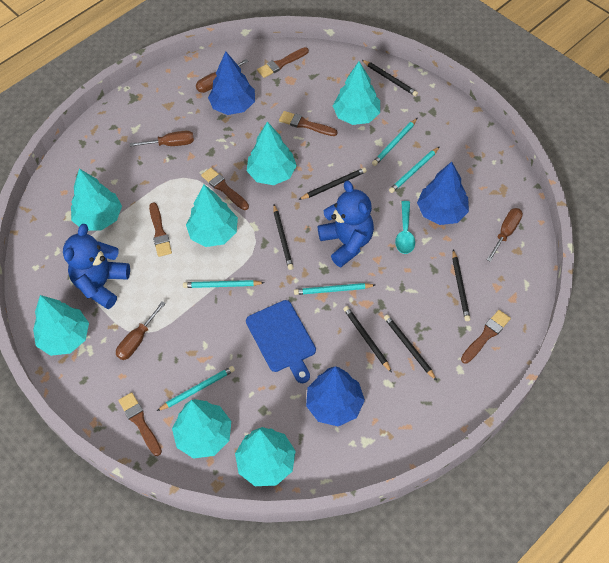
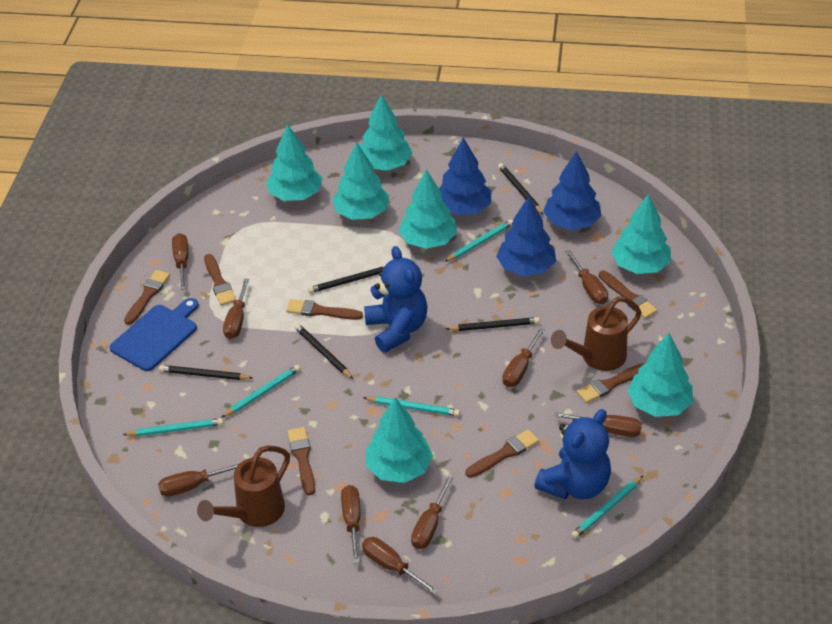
black pencil: [273,205,294,270] [299,167,367,200] [343,306,392,373] [362,60,418,96] [384,315,437,381] [452,249,470,321] = 6 -> [159,365,253,380] [294,323,353,379] [308,267,384,293] [446,317,540,331] [498,163,543,214] = 5
brown brush: [118,392,162,456] [149,202,172,257] [201,168,249,210] [257,47,309,78] [279,111,338,136] [461,310,511,364] = 6 -> [124,270,170,325] [204,254,236,306] [286,299,363,320] [288,427,315,495] [466,429,539,478] [577,363,645,403] [599,271,657,319] = 7
brown screwdriver: [116,301,166,360] [130,131,194,147] [196,59,248,93] [487,208,523,262] = 4 -> [158,463,240,497] [172,233,189,290] [223,279,249,339] [341,485,361,564] [362,537,439,595] [411,476,453,549] [502,328,545,387] [554,412,642,437] [565,250,608,304] = 9
brown watering can: none = 0 -> [197,445,290,527] [551,296,641,371] = 2
turquoise spoon: [395,201,415,254] = 1 -> none = 0

